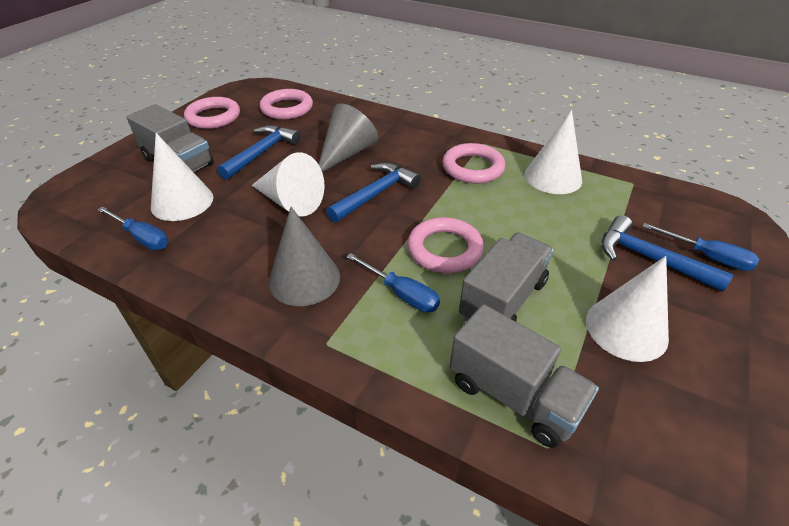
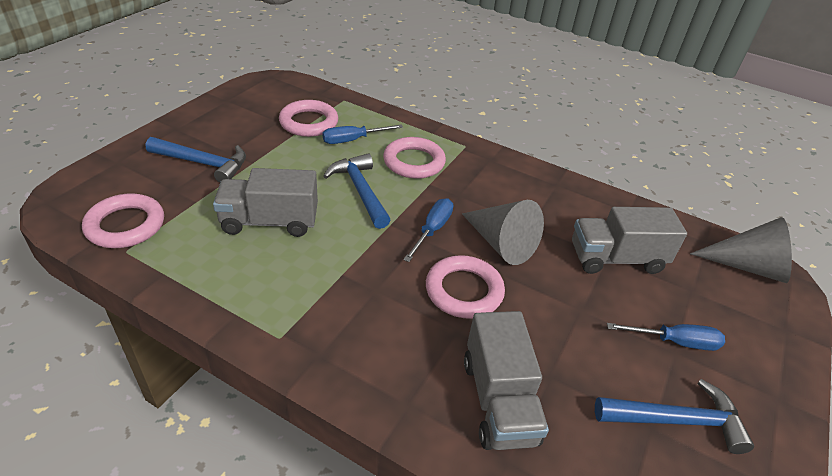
white cone: [151,133,213,221] [251,152,325,217] [524,110,582,194] [586,256,669,362] = 4 -> none = 0

